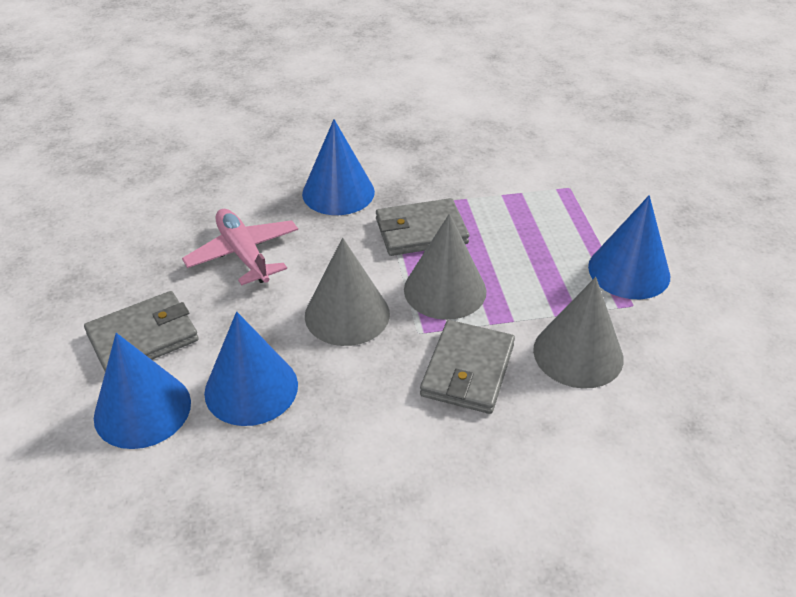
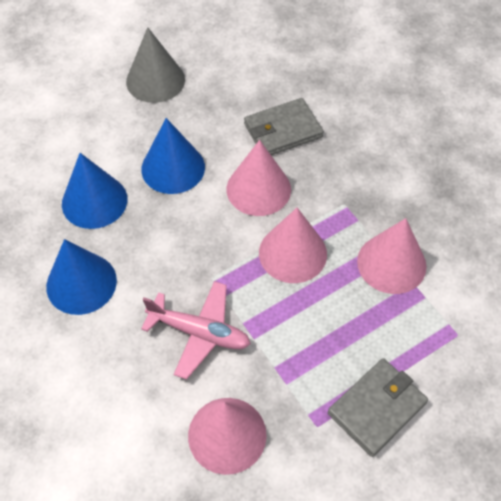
blue cone: [94,333,191,449] [204,311,298,426] [302,119,375,215] [588,195,670,299] = 4 -> [46,239,117,315] [62,153,127,229] [141,118,205,194] = 3
grey cone: [305,238,390,346] [404,214,486,320] [533,277,624,389] = 3 -> [126,27,185,103] = 1
grey wallet: [84,291,199,371] [376,198,469,256] [420,320,515,414] = 3 -> [244,98,324,155] [328,358,428,457] = 2
pink cone: none = 0 -> [188,398,267,475] [227,140,291,216] [259,208,327,283] [357,218,426,294] = 4

